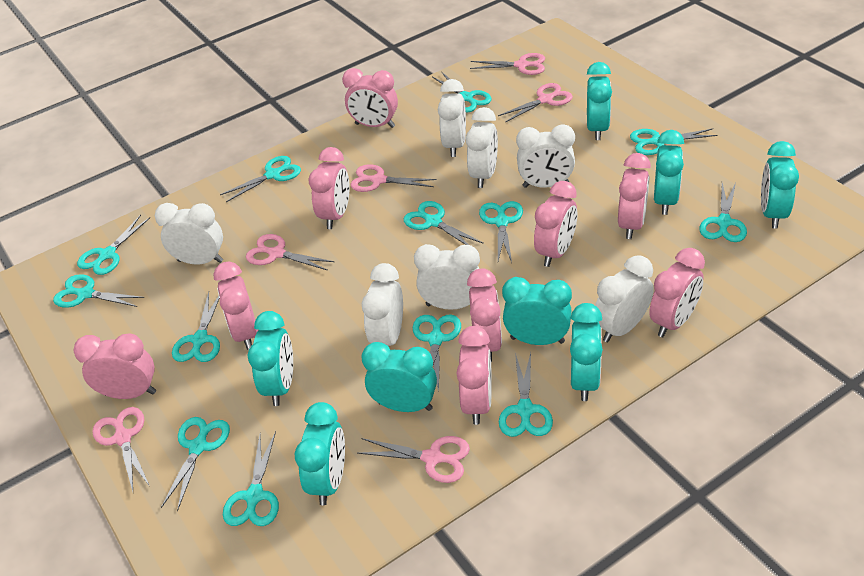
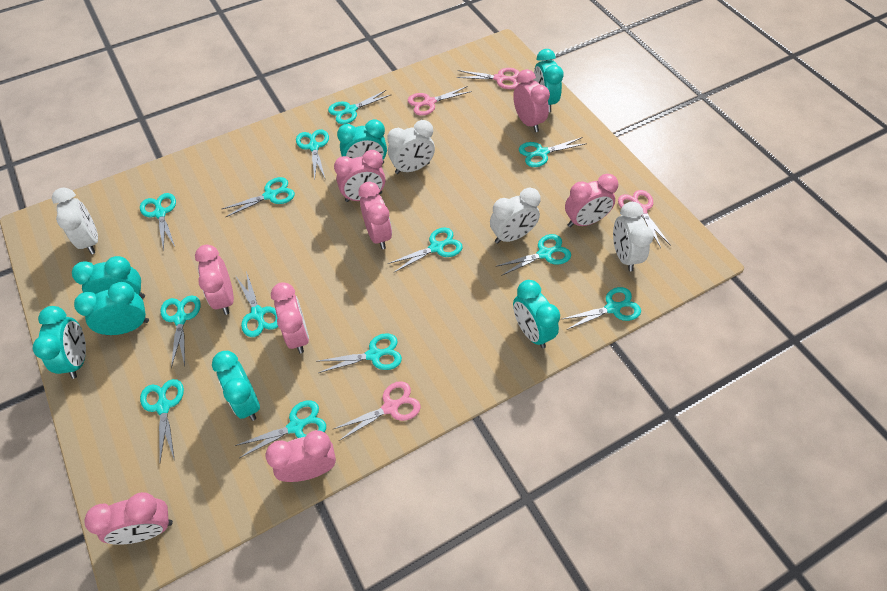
pink clock: [74,333,156,399] [213,261,258,350] [309,147,350,229] [342,68,398,128] [456,326,492,425] [467,269,502,362] [534,181,577,267] [618,153,651,239] [649,248,705,337] = 9 -> [84,492,173,545] [195,245,234,315] [266,430,336,482] [271,282,309,353] [334,150,385,202] [358,182,392,249] [513,69,550,132] [565,174,618,227] = 8
pink scissors: [92,407,149,491] [246,234,334,271] [350,165,437,192] [357,436,470,483] [470,53,545,75] [498,83,573,123] = 6 -> [334,381,421,441] [408,86,472,116] [457,68,520,89] [618,190,671,248] = 4
turquoise clock: [247,311,293,406] [294,402,345,506] [361,342,437,412] [502,277,572,345] [570,303,603,401] [587,62,612,140] [654,130,684,215] [761,141,799,229] = 8 -> [33,306,86,379] [72,256,145,298] [74,282,149,335] [212,351,260,421] [337,119,387,164] [513,280,560,348] [533,49,564,112] = 7
white clock: [155,203,223,265] [362,263,403,346] [414,244,480,310] [438,79,466,157] [466,107,498,188] [516,124,575,188] [595,255,654,342] = 7 -> [52,188,98,254] [387,120,435,174] [490,188,541,244] [613,202,654,271] = 4

